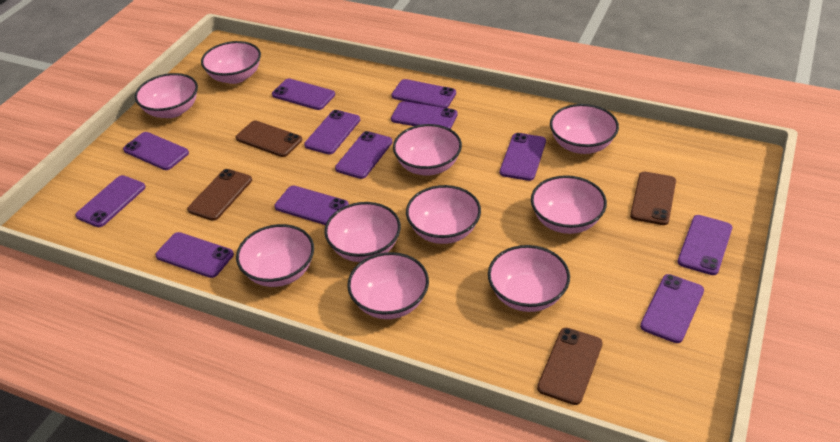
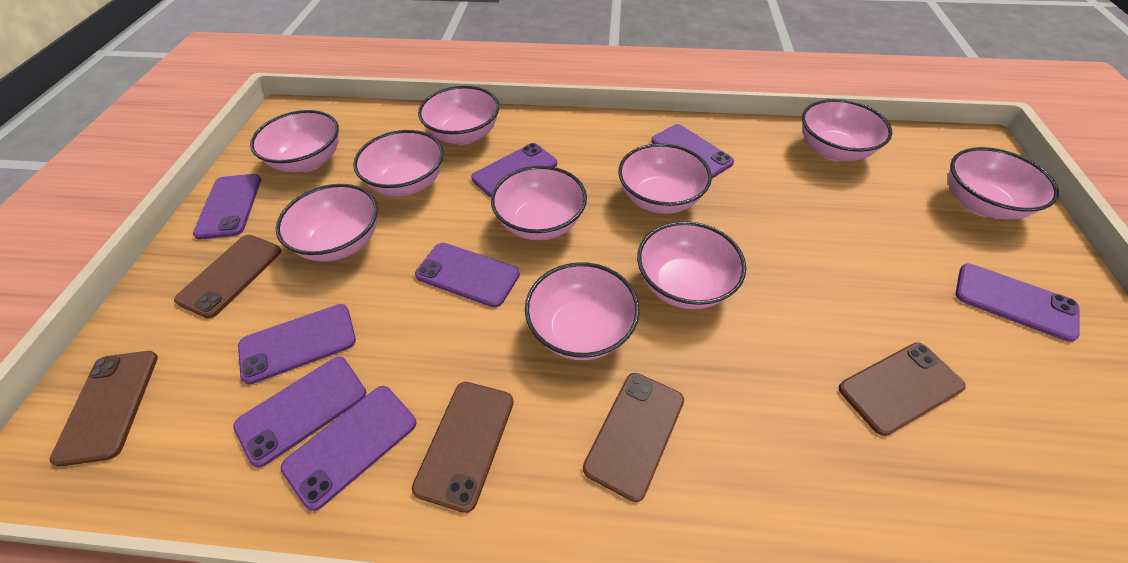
brown phone: [187,169,252,221] [236,120,302,157] [537,328,603,405] [630,172,676,225] = 4 -> [50,351,158,467] [174,235,281,318] [412,382,514,513] [583,373,684,502] [838,342,966,436] = 5
purple phone: [75,175,146,227] [123,132,189,170] [156,232,234,278] [272,79,335,110] [274,186,349,225] [304,110,360,154] [335,131,392,179] [391,79,456,108] [391,101,458,129] [500,133,546,181] [640,274,704,343] [678,215,732,275] = 12 -> [193,174,261,239] [233,357,366,468] [238,304,356,385] [281,386,416,511] [415,243,520,308] [471,143,557,198] [651,124,734,178] [955,263,1079,342] = 8

